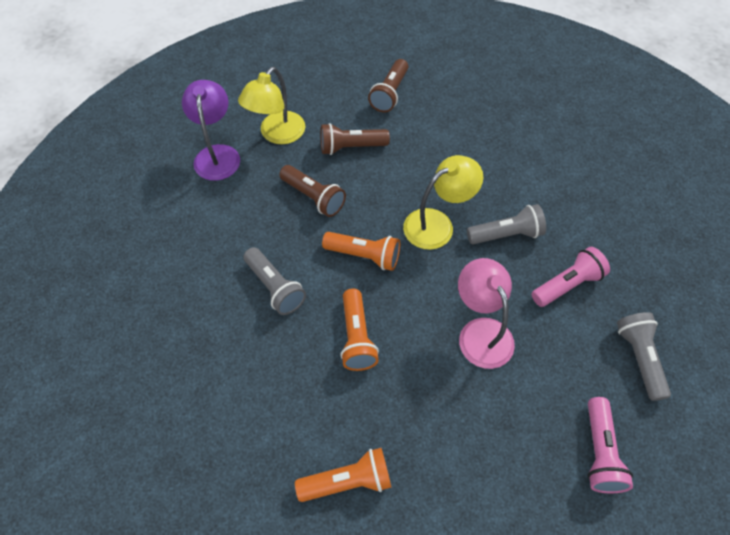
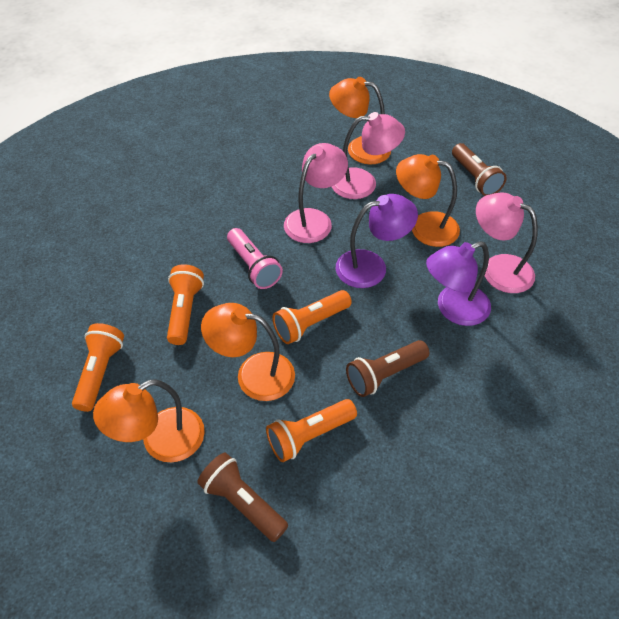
grey flashlight: [243,247,306,315] [467,204,546,244] [617,312,671,401] = 3 -> none = 0
orange flashlight: [295,448,391,502] [322,232,400,271] [340,289,379,371] = 3 -> [72,323,124,412] [167,264,204,345] [266,399,357,462] [272,290,352,344] = 4
orange lamp: none = 0 -> [93,379,205,462] [201,303,295,401] [329,77,391,164] [396,154,460,247] = 4
pink flashlight: [532,247,610,307] [587,397,633,493] = 2 -> [227,228,283,289] = 1
pink lamp: [458,258,515,369] = 1 -> [284,143,348,243] [332,112,405,199] [476,193,538,293] = 3
purple lamp: [182,80,240,181] = 1 -> [336,194,418,288] [426,241,491,326] = 2
yellow lamp: [238,67,305,144] [403,155,483,250] = 2 -> none = 0

